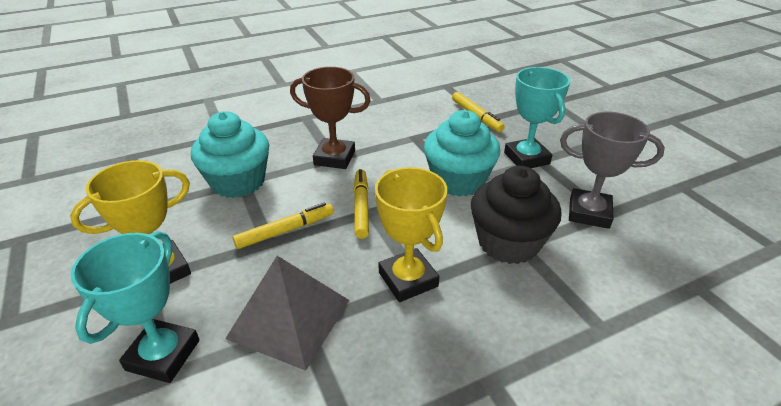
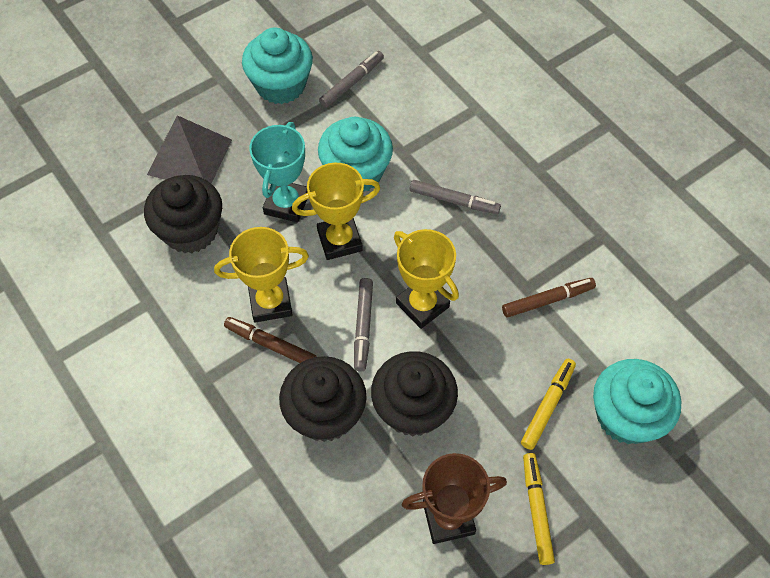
black cupcake: [471,166,562,264] = 1 -> [144,175,222,253] [279,356,367,442] [371,351,458,437] = 3
brown marker: none = 0 -> [224,317,317,363] [502,278,596,318] = 2
grey marker: none = 0 -> [319,51,384,108] [354,278,373,372] [410,180,501,214] = 3
grey trophy: [560,112,665,229] = 1 -> none = 0
turquoise cupcake: [191,111,269,198] [424,110,500,197] = 2 -> [242,28,313,104] [318,117,393,192] [593,359,681,444] = 3
turquoise trophy: [71,231,199,383] [504,67,570,168] = 2 -> [249,122,308,222] = 1
yellow marker: [233,202,334,249] [354,169,369,239] [452,92,505,132] = 3 -> [521,359,576,450] [523,453,555,565] = 2
yellow trophy: [70,160,191,284] [375,167,448,302] = 2 -> [214,227,309,323] [292,163,380,260] [394,229,459,329] = 3

